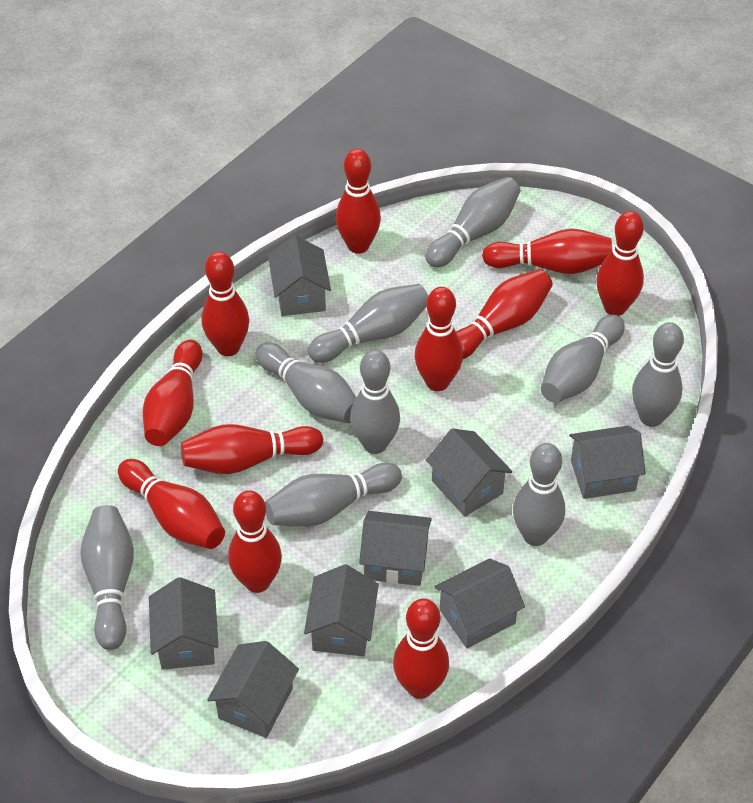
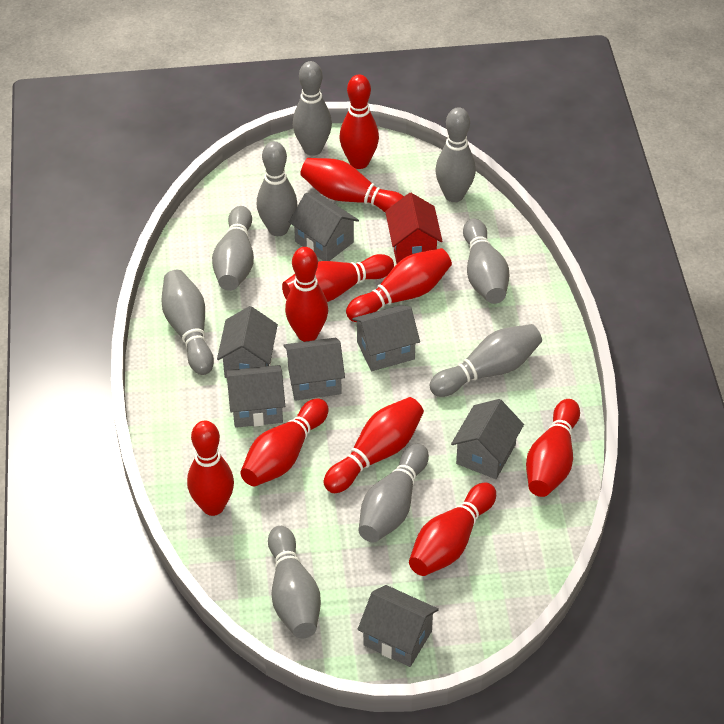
grey house: [149,577,218,670] [207,641,299,738] [268,235,331,316] [304,564,379,656] [359,511,432,586] [426,428,512,517] [434,558,525,649] [569,426,646,499] = 8 -> [217,306,278,378] [226,365,285,428] [283,338,345,401] [289,193,359,261] [352,305,420,371] [358,585,439,667] [451,399,524,479] = 7
red bowling pin: [118,459,225,549] [143,340,203,446] [181,424,323,474] [202,251,249,356] [228,490,282,593] [336,149,381,254] [393,598,449,699] [415,287,463,391] [456,269,553,359] [482,229,612,274] [597,211,644,316] = 11 -> [187,420,234,516] [240,399,329,486] [282,254,394,302] [285,247,328,342] [300,158,404,212] [324,397,424,493] [340,74,379,169] [346,248,452,322] [409,483,496,576] [526,399,580,497] = 10
red house: none = 0 -> [385,193,443,264] = 1

